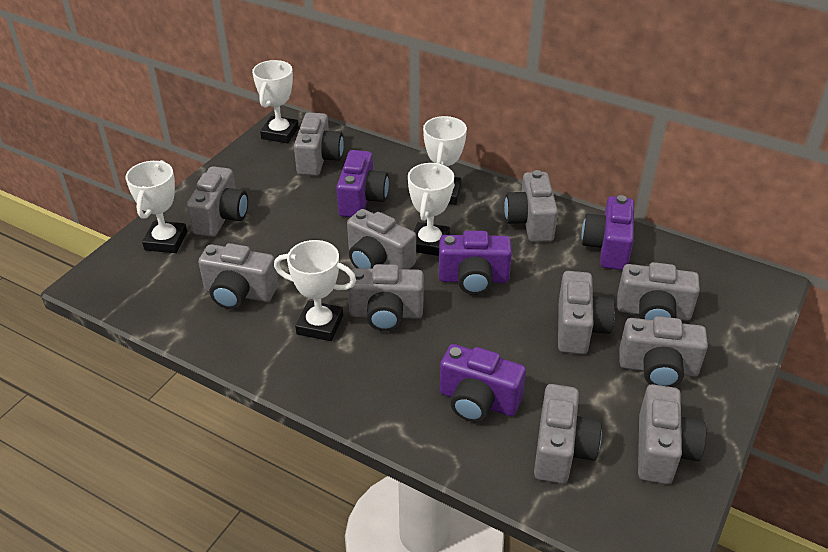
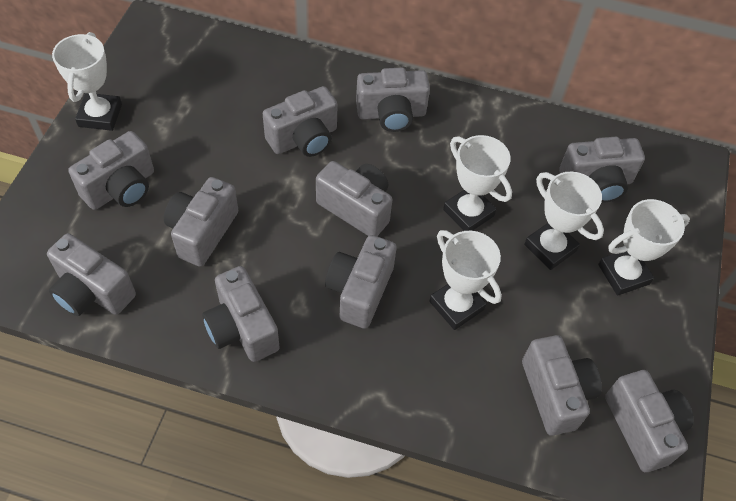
purple camera: [337,150,389,217] [439,231,512,295] [440,344,526,422] [582,195,634,270] = 4 -> none = 0

